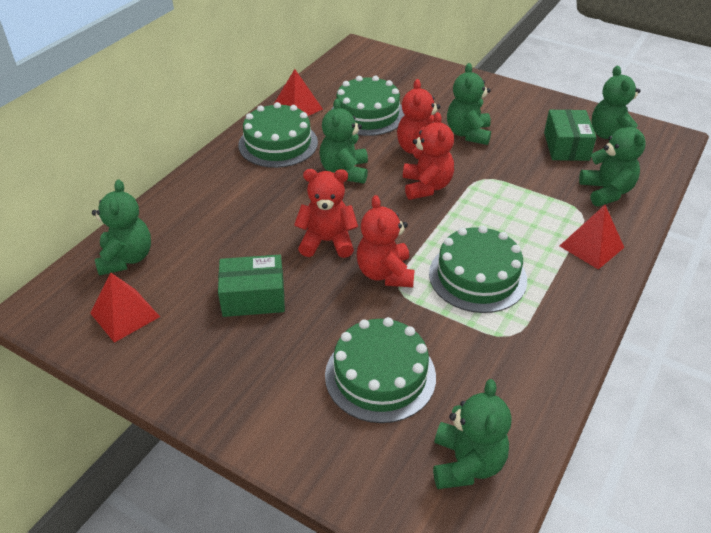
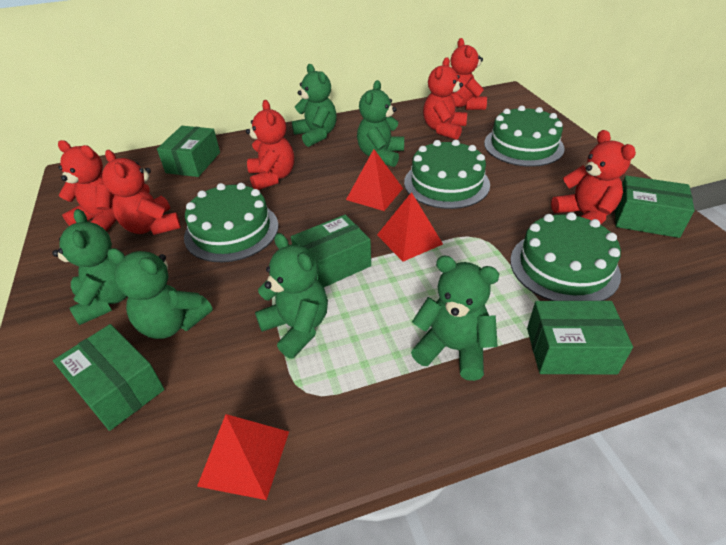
green box: [218,255,285,317] [544,109,597,161] = 2 -> [53,324,165,431] [157,126,220,177] [291,215,371,287] [527,301,633,375] [615,175,695,238] = 5
red teddy bear: [294,169,358,258] [357,195,415,287] [397,79,441,154] [403,112,454,200] = 4 -> [58,140,116,232] [102,150,181,235] [246,100,294,190] [423,57,467,140] [450,38,487,110] [551,130,636,225] = 6

